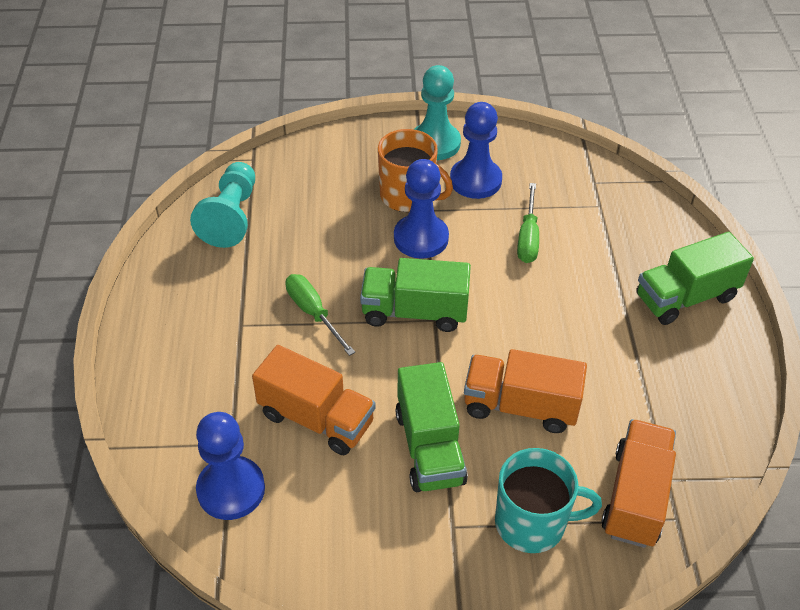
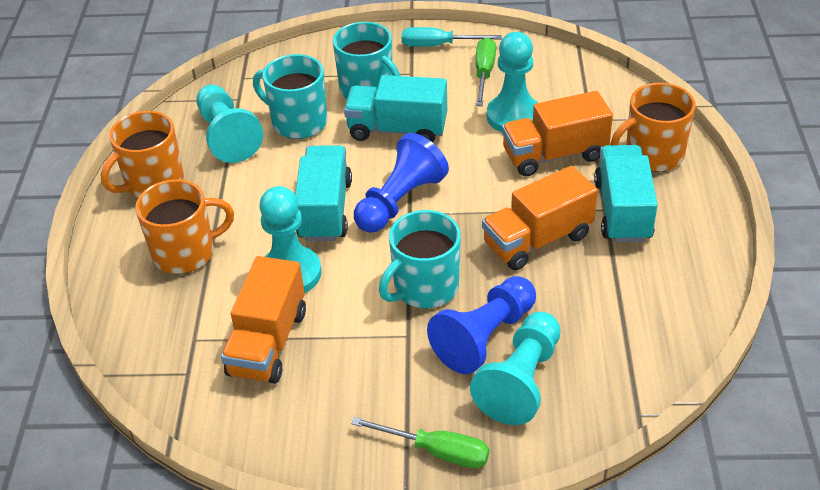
blue pawn: [196,412,265,520] [394,159,449,259] [450,102,502,199] = 3 -> [354,133,449,233] [427,276,536,374] = 2
green truck: [360,258,471,332] [395,362,468,492] [636,232,754,325] = 3 -> none = 0
orange mug: [378,129,453,212] = 1 -> [101,111,184,198] [135,179,234,274] [611,83,696,172] = 3
turquoise mug: [495,448,602,553] = 1 -> [253,54,327,139] [333,22,400,99] [379,210,461,308] = 3
turquoise pawn: [190,162,255,248] [414,65,461,160] = 2 -> [197,84,263,163] [259,186,322,293] [470,312,561,425] [487,32,538,132] = 4
turquoise screwdriver: none = 0 -> [402,27,502,47] = 1
turquoise truck: none = 0 -> [295,145,352,241] [344,75,447,143] [594,145,658,242] = 3

